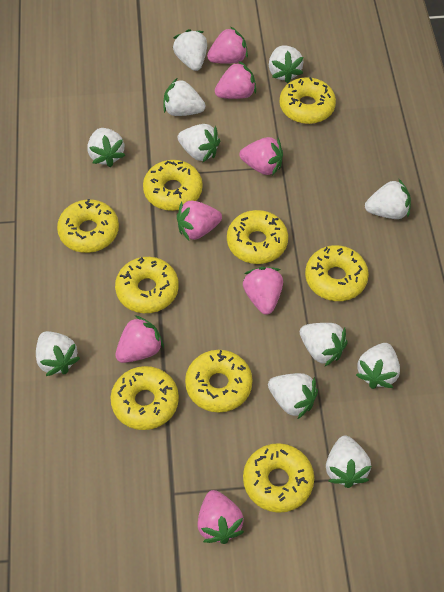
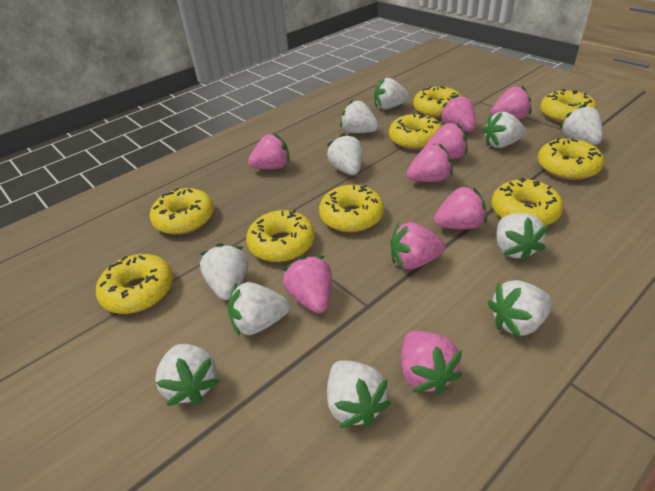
pink strawberry: [115,315,164,363] [177,200,222,241] [198,490,244,544] [207,26,248,64] [215,61,256,99] [240,137,283,176] [243,267,283,315] = 7 -> [248,133,290,169] [282,255,332,313] [390,222,445,269] [401,331,462,395] [407,143,453,182] [424,122,467,159] [434,185,487,229] [439,94,476,132] [491,86,531,120] = 9

